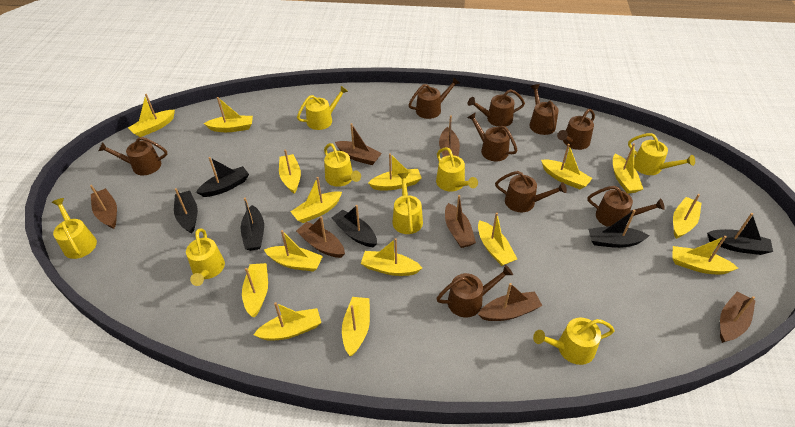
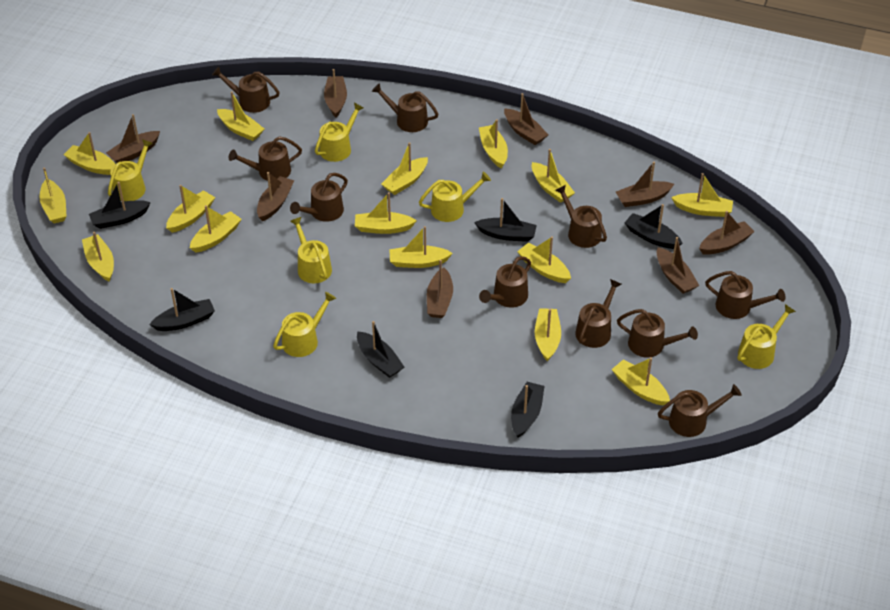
brown boat: [90,185,117,229] [296,216,345,258] [335,123,382,165] [439,115,460,157] [445,195,476,248] [478,283,543,321] [720,291,756,343] = 7 -> [106,114,160,163] [257,172,294,221] [324,69,347,117] [427,260,453,318] [504,93,548,145] [616,162,674,207] [657,237,699,294] [699,211,755,255] = 8
brown watering can: [98,137,167,175] [408,77,460,119] [436,265,513,317] [467,113,518,161] [468,89,525,127] [495,171,567,212] [529,84,559,135] [557,109,595,150] [588,186,665,227] = 9 -> [212,67,280,113] [229,136,302,181] [290,173,348,222] [372,83,438,132] [479,256,531,308] [555,185,607,248] [575,279,621,348] [617,309,698,358] [658,384,742,437] [705,271,786,319] = 10
yellow watering can: [51,198,97,259] [186,228,225,286] [297,86,348,130] [324,143,361,187] [393,173,423,234] [436,147,478,192] [533,317,615,365] [628,133,695,175] = 8 -> [108,139,153,201] [273,292,336,357] [290,217,332,283] [315,103,364,162] [419,172,491,222] [738,304,796,369] = 6

